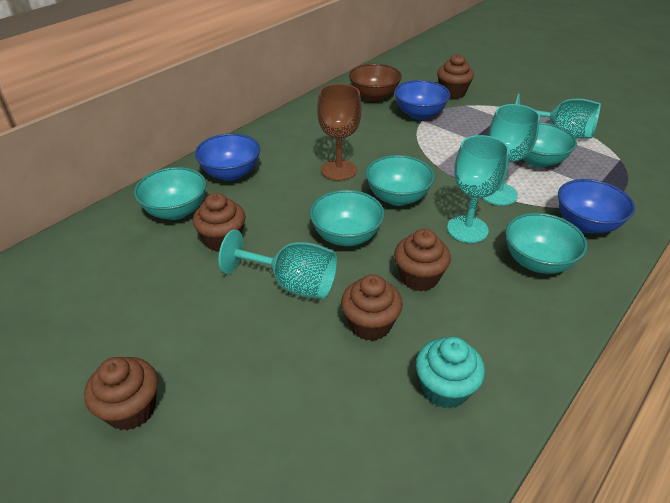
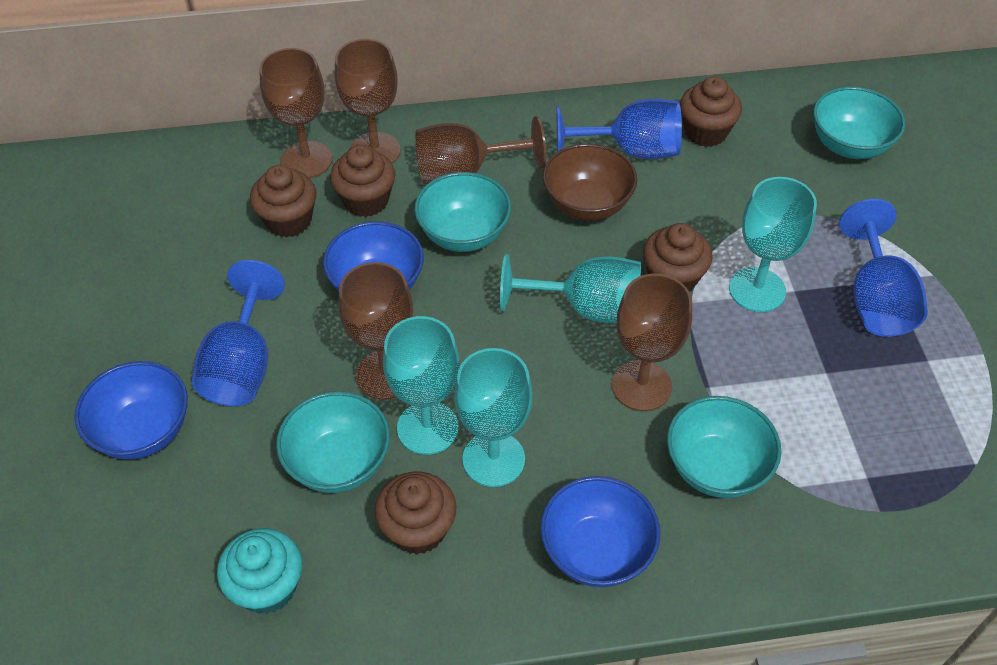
blue goblet: none = 0 -> [192,260,285,406] [556,99,682,159] [839,199,928,337] = 3
brown goblet: [317,84,362,181] = 1 -> [259,48,332,178] [335,39,401,164] [339,262,413,400] [415,116,546,185] [612,273,692,411] = 5
turquoise bowl: [134,167,206,220] [310,190,385,246] [366,155,435,206] [505,213,588,274] [523,122,577,168] = 5 -> [276,391,390,493] [415,172,511,252] [667,396,782,498] [813,87,905,159] = 4

